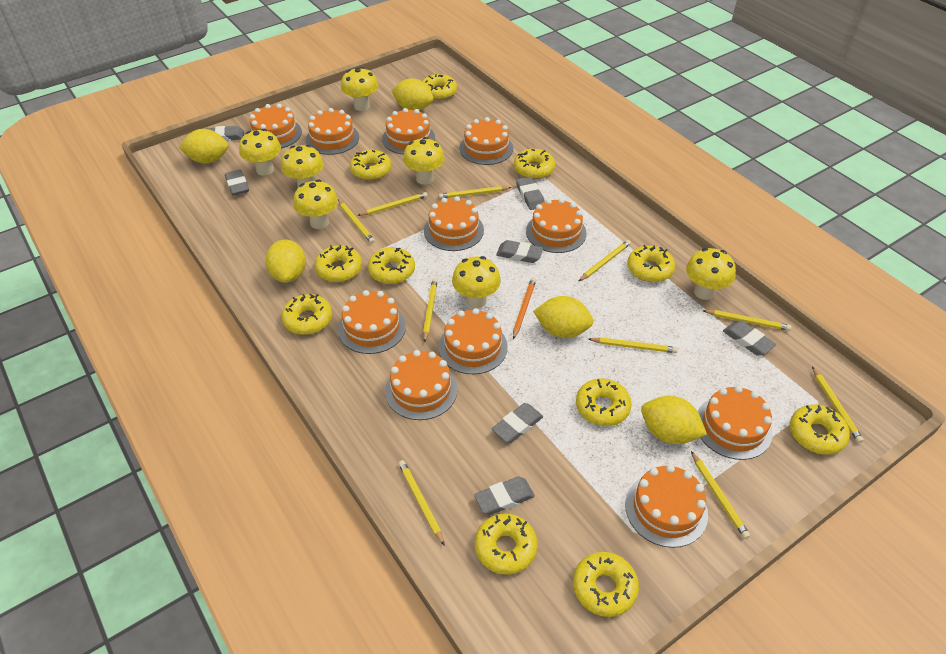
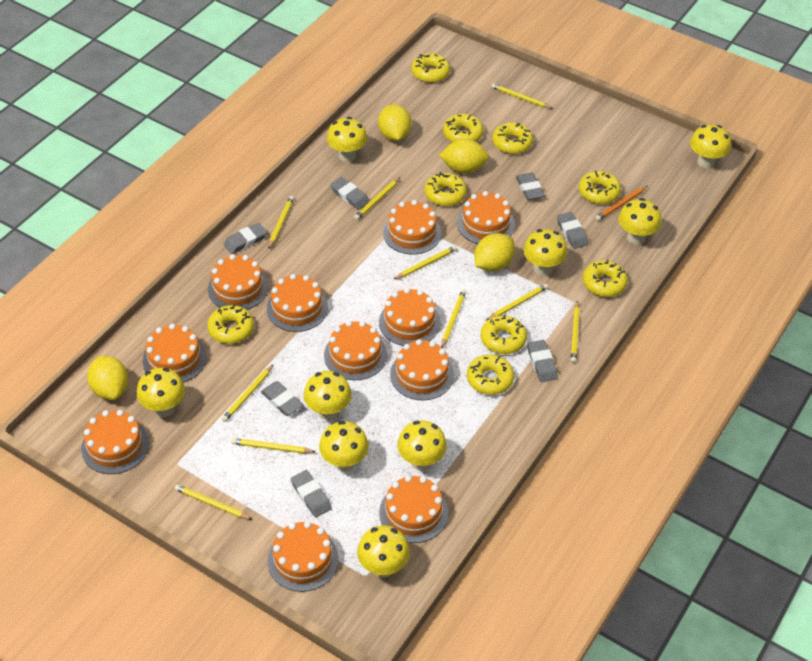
yellow donut: [281,294,332,335] [314,245,362,282] [350,150,391,180] [368,247,415,284] [422,74,457,100] [474,513,538,575] [514,149,555,179] [573,552,639,617] [576,378,632,426] [627,245,675,282] [790,404,850,455] = 11 -> [207,305,254,344] [411,53,450,83] [424,172,467,206] [443,114,483,142] [467,354,514,395] [481,315,527,354] [492,122,533,154] [579,171,621,204] [583,259,628,297] = 9
yellow lemon: [179,129,229,164] [265,240,306,283] [391,78,433,110] [533,296,594,338] [641,396,707,444] = 5 -> [87,356,128,400] [378,104,412,141] [439,139,489,173] [475,233,515,271] = 4
yellow mushroom: [239,129,281,176] [281,145,324,187] [293,179,338,229] [341,67,378,111] [403,137,445,185] [452,256,501,308] [686,248,736,300] = 7 -> [137,368,185,417] [303,371,352,420] [319,421,369,472] [327,117,367,162] [357,525,410,578] [397,421,447,471] [523,229,567,276] [618,198,662,245] [690,124,731,169] = 9

